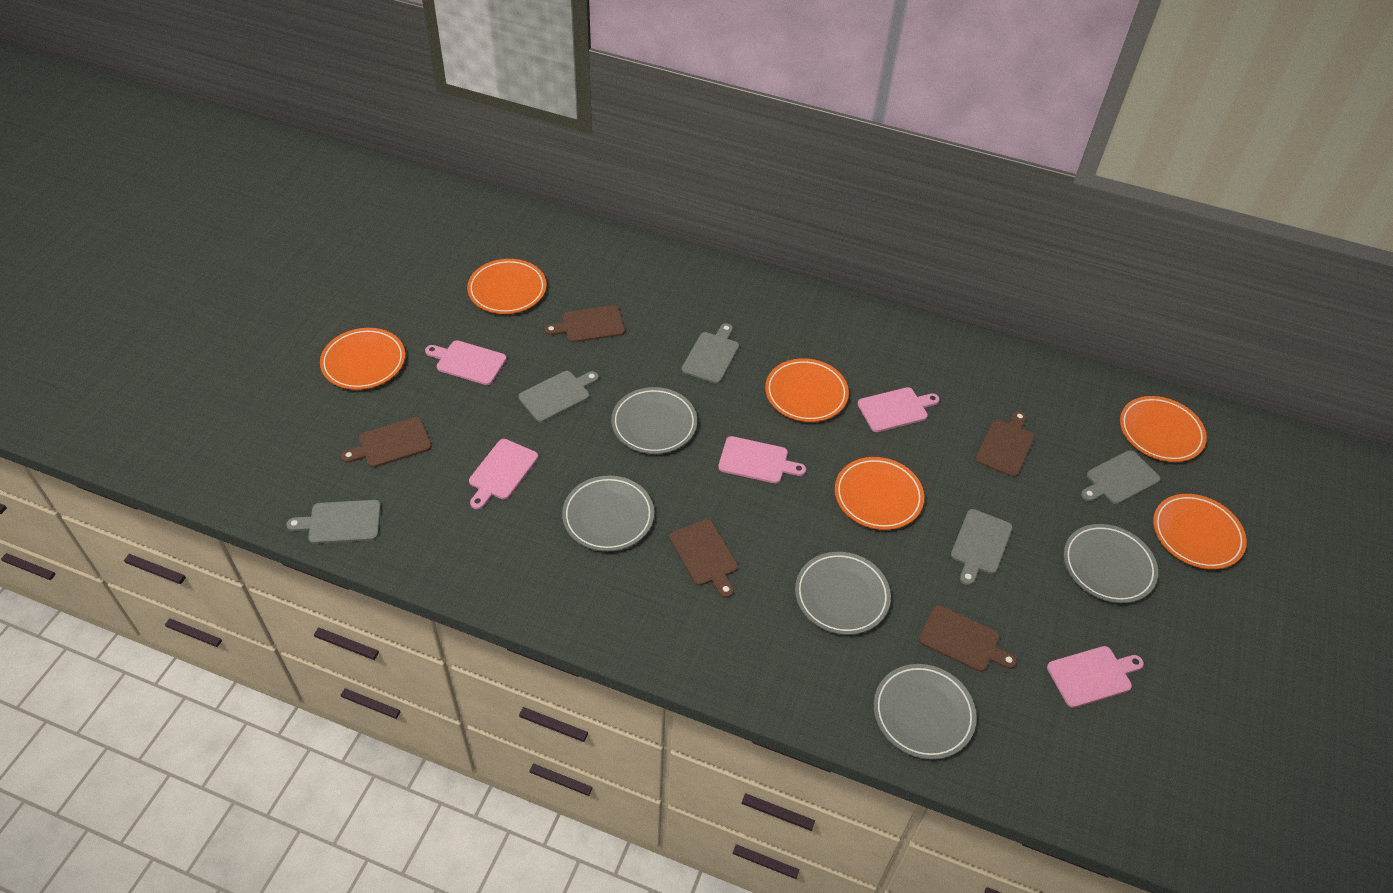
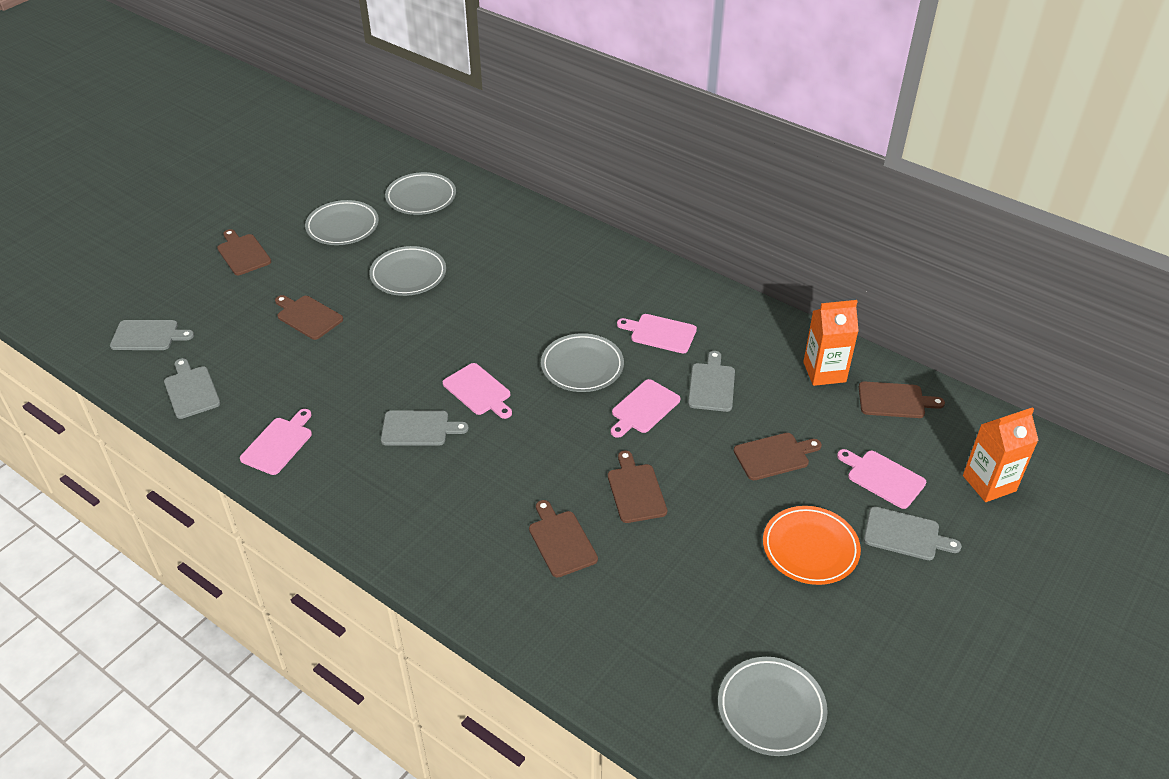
brown cutting board: [341,417,432,468] [545,305,625,343] [669,519,738,598] [919,605,1017,672] [975,411,1035,477] = 5 -> [217,229,271,275] [275,295,343,340] [529,500,598,577] [608,450,667,523] [734,433,822,480] [859,381,945,418] = 6
orange carton: none = 0 -> [803,300,859,386] [963,407,1039,502] = 2
orange plate: [320,328,405,390] [467,259,547,314] [765,358,849,422] [835,457,924,530] [1120,396,1207,462] [1153,494,1247,569] = 6 -> [763,506,861,585] = 1

